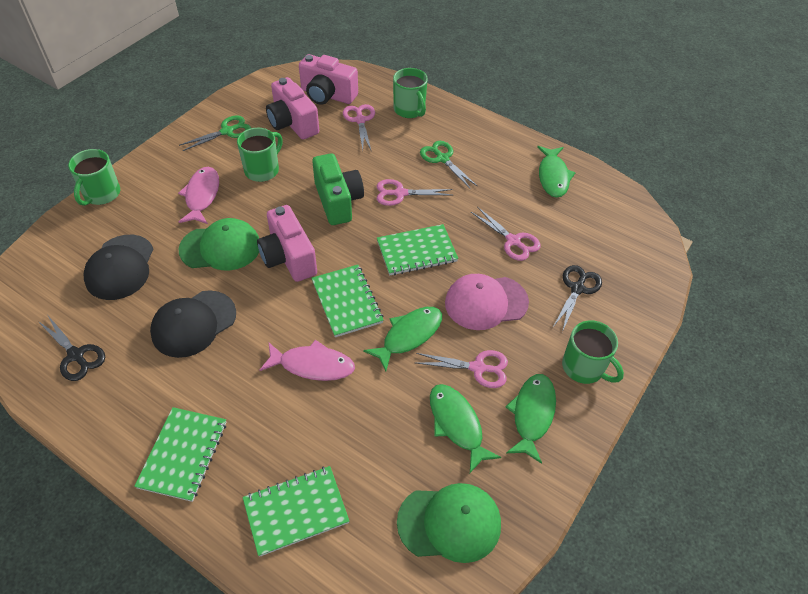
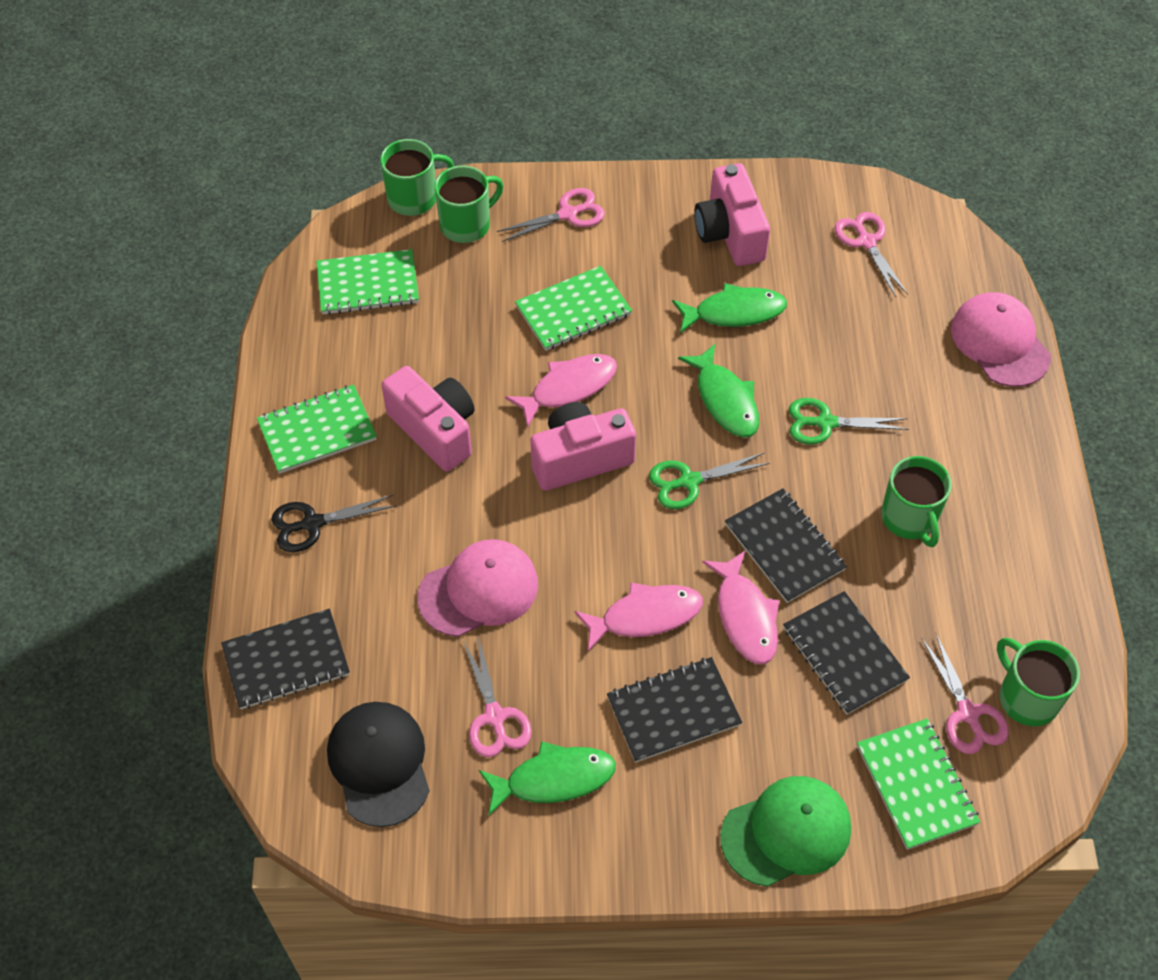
black cap: [84,235,153,300] [150,290,236,358] = 2 -> [327,702,430,827] = 1
black notebook: none = 0 -> [221,609,350,709] [607,657,742,763] [725,488,847,603] [783,591,910,715] = 4
black scissors: [38,316,105,381] [553,265,602,332] = 2 -> [272,495,397,552] = 1
green camera: [312,153,364,225] = 1 -> none = 0
green cap: [179,218,259,271] [397,483,501,563] = 2 -> [720,776,851,887] = 1
green fish: [363,307,442,371] [430,384,501,473] [506,374,556,464] [537,146,576,198] = 4 -> [479,741,616,816] [672,283,787,333] [678,344,759,437] = 3
pink cap: [445,274,529,330] = 1 -> [417,539,538,637] [951,292,1051,387] = 2
pink fish: [178,167,219,224] [260,340,355,381] = 2 -> [505,354,617,427] [574,582,703,652] [702,550,780,664] = 3

